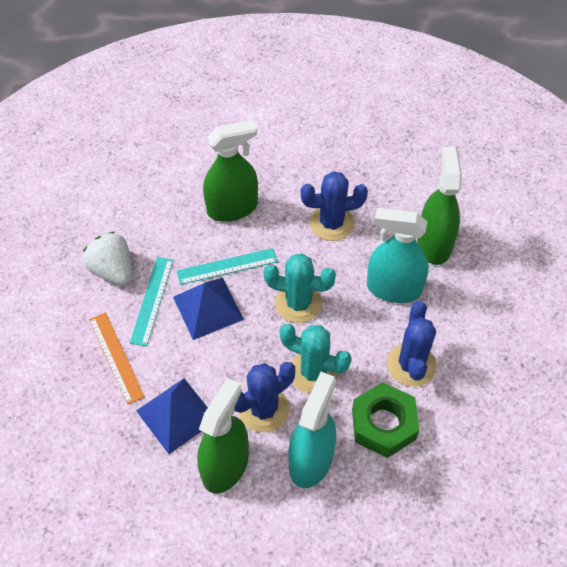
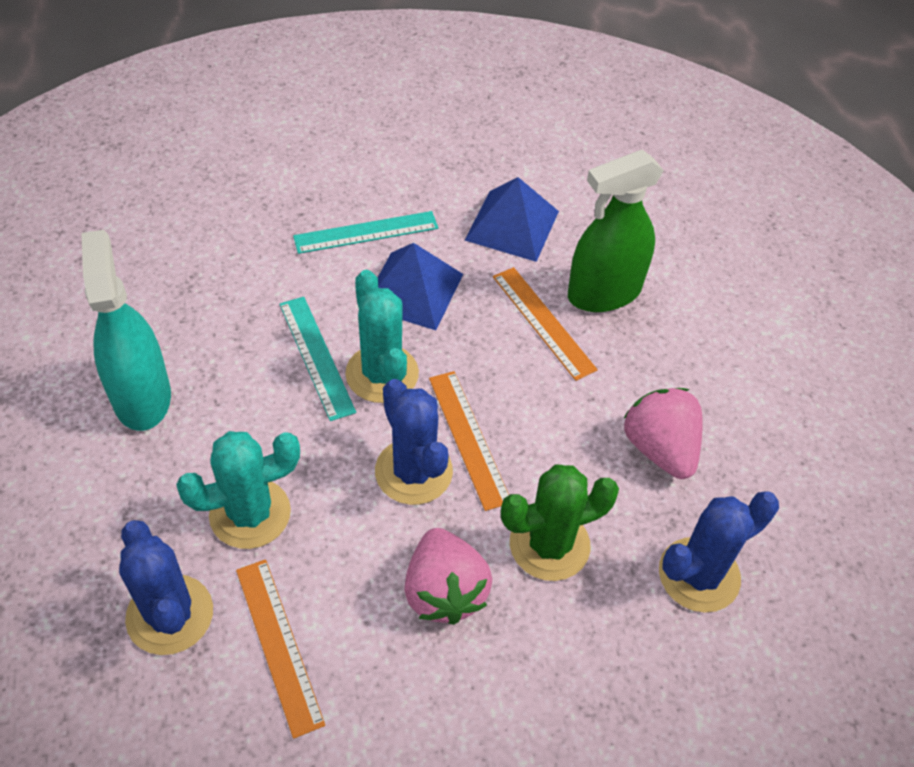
green cactus: none = 0 -> [501,464,619,581] = 1
green nut: [352,382,419,458] = 1 -> none = 0
green spray bottle: [197,378,249,494] [203,120,258,222] [417,147,462,265] = 3 -> [568,150,664,312] = 1
orange ruler: [89,312,145,405] = 1 -> [236,559,325,739] [429,371,509,511] [493,267,598,381] = 3
pink strawberry: none = 0 -> [404,528,492,625] [623,388,703,479] = 2
turquoise spray bottle: [288,372,336,488] [367,208,428,303] = 2 -> [81,230,171,431] = 1
white strawberry: [83,232,132,286] = 1 -> none = 0

